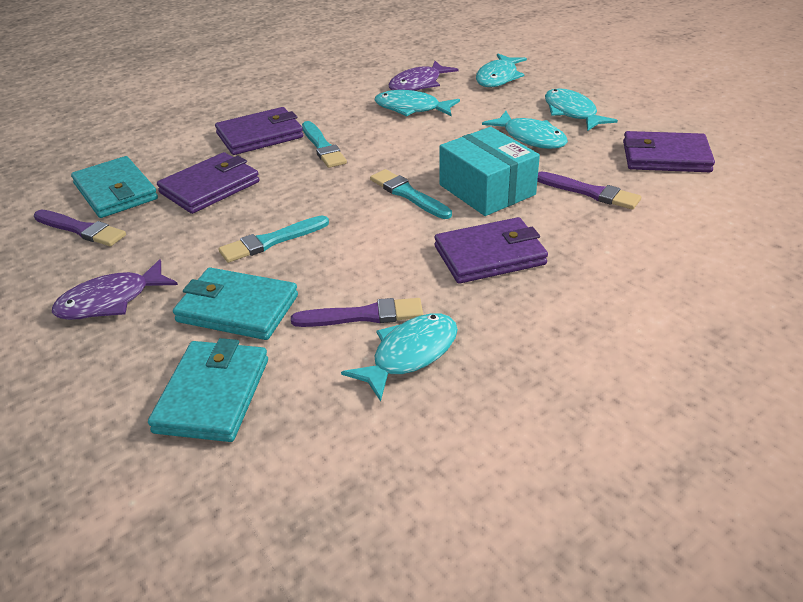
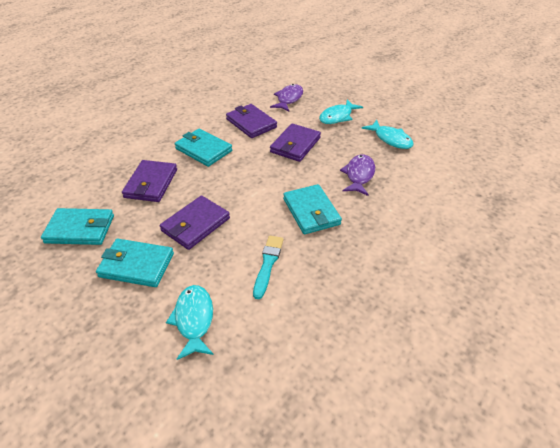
purple brush: [34,210,126,246] [291,298,423,327] [537,171,641,210] = 3 -> none = 0
turquoise box: [440,127,540,216] = 1 -> none = 0
turquoise brush: [218,215,329,263] [302,121,347,168] [370,169,452,219] = 3 -> [253,235,284,299] = 1
turquoise fish: [341,313,458,402] [375,90,460,116] [476,53,527,87] [482,111,568,149] [545,89,618,131] = 5 -> [166,285,214,360] [319,99,363,124] [362,120,413,149] = 3
turquoise wallet: [71,156,158,218] [148,338,268,442] [173,268,298,340] = 3 -> [41,208,114,245] [96,239,174,287] [175,128,232,167] [283,184,342,234] = 4

